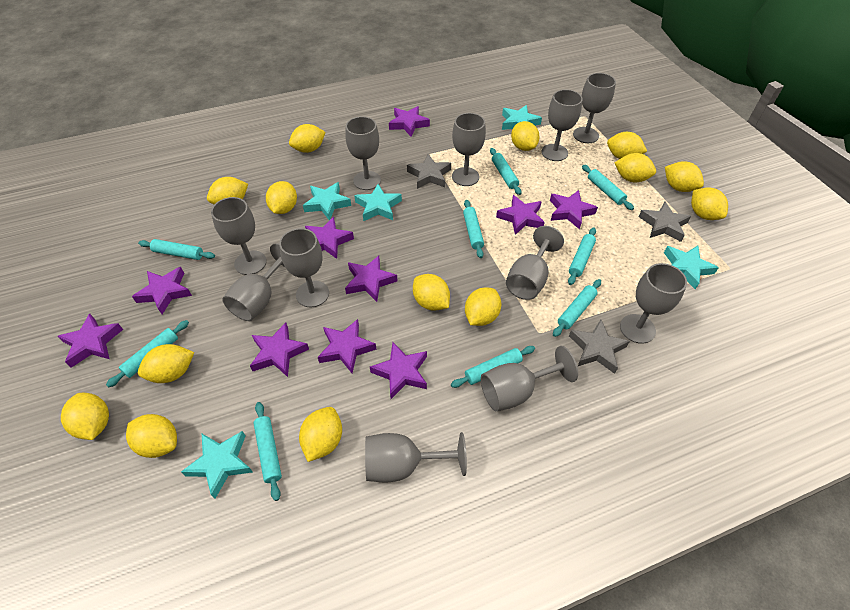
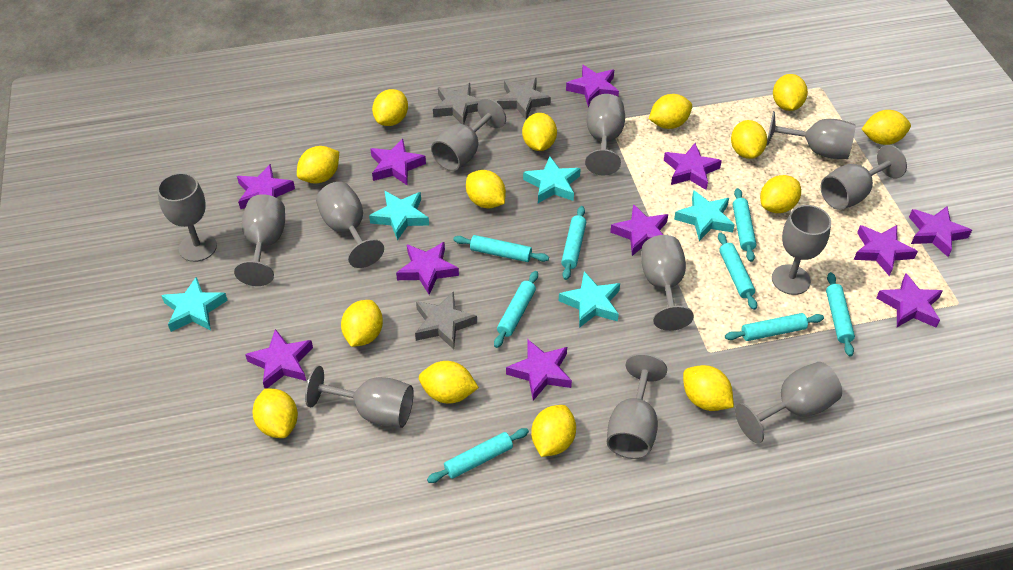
grey goblet: [211,197,267,275] [222,243,285,321] [279,228,329,307] [345,116,381,190] [365,432,467,482] [452,113,486,186] [481,346,578,411] [506,226,564,300] [541,89,583,161] [573,73,616,143] [620,263,687,344] = 11 -> [157,173,217,262] [234,195,285,286] [305,365,414,428] [316,182,384,268] [431,98,506,171] [585,94,625,176] [607,353,667,459] [641,235,694,331] [735,362,842,443] [767,111,856,159] [772,205,831,295] [821,145,907,210] = 12
purple star: [58,314,123,368] [132,267,192,314] [250,323,309,377] [305,217,354,259] [318,319,377,373] [345,256,397,302] [370,342,427,399] [389,106,430,137] [496,195,545,235] [550,190,598,229] = 10 -> [237,164,295,209] [245,329,313,389] [370,139,426,185] [396,242,459,295] [506,340,572,400] [566,65,619,107] [610,204,668,256] [664,143,722,190] [854,225,918,276] [876,273,943,328] [909,206,972,257] = 11
turquoise rolling pin: [106,320,189,388] [138,239,215,260] [253,402,282,501] [451,346,535,388] [463,200,484,258] [490,148,522,195] [553,279,601,337] [568,227,596,285] [582,165,634,210] = 9 -> [427,428,529,483] [453,235,549,262] [494,271,538,348] [561,206,586,280] [718,233,757,310] [725,313,824,341] [733,188,756,262] [826,272,855,356] = 8

